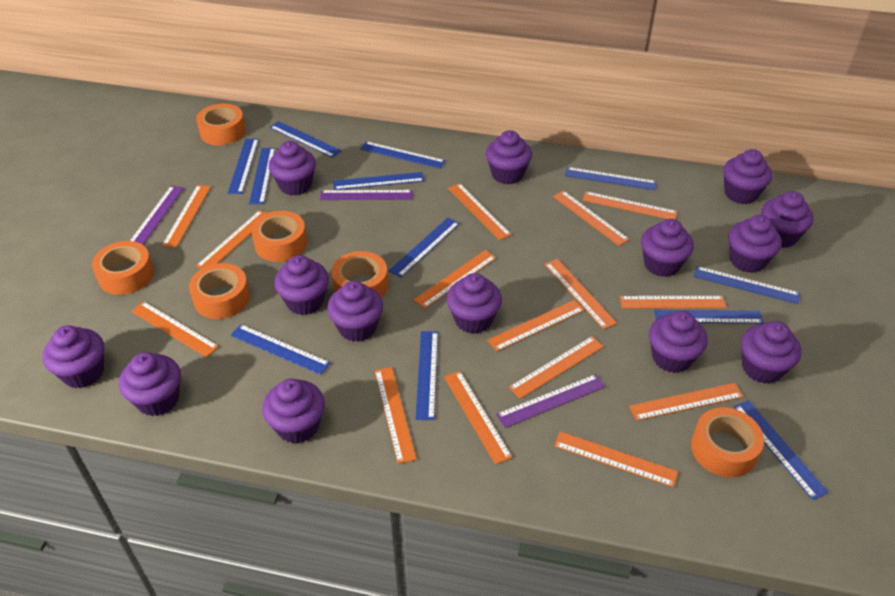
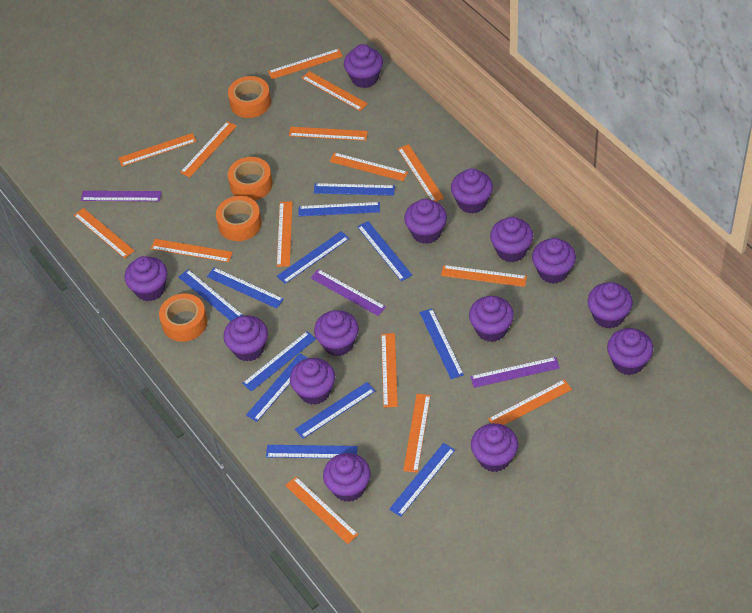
orange tape: [92,241,154,295] [189,263,250,319] [196,103,246,146] [251,211,307,262] [331,251,388,298] [691,407,764,477] = 6 -> [159,293,207,342] [216,196,262,241] [228,76,271,118] [228,157,273,201] = 4

